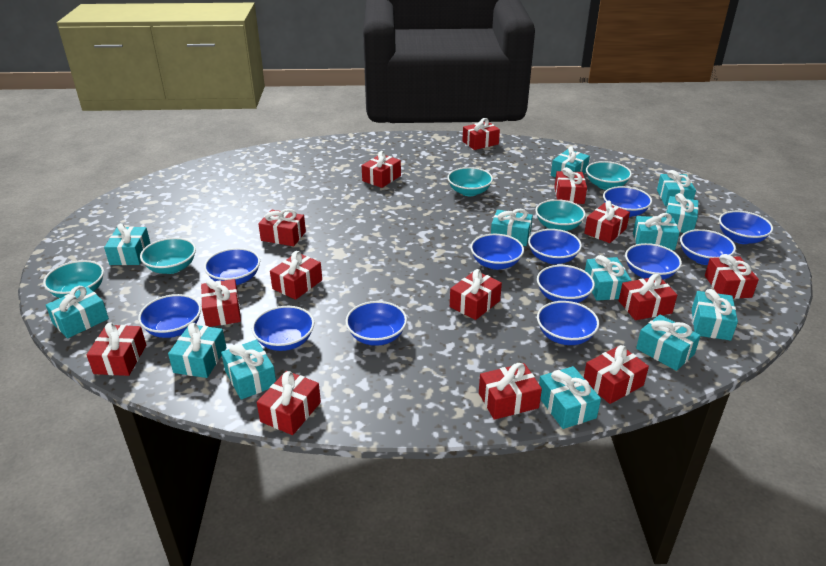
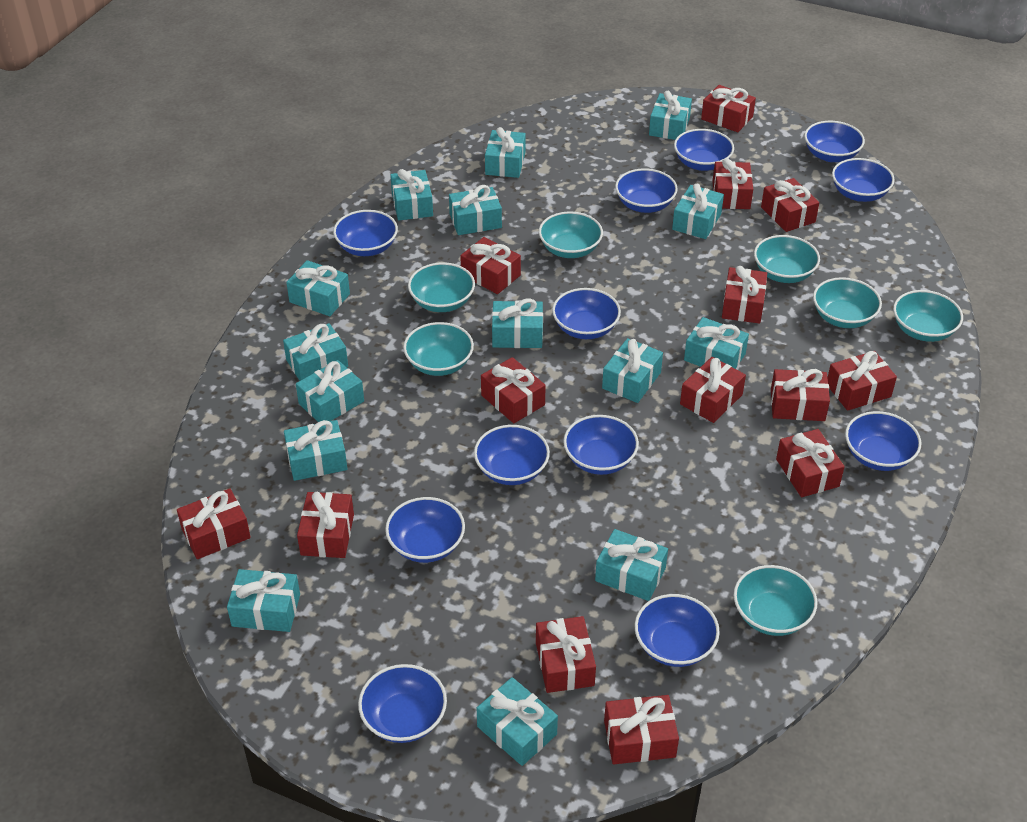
turquoise bowl: [43,260,104,298] [140,237,196,274] [447,167,493,196] [535,199,586,231] [586,161,632,190] = 5 -> [403,322,474,376] [408,263,475,312] [539,212,603,258] [734,565,818,636] [754,235,820,283] [813,277,882,328] [893,290,963,342] = 7
turquoise gift: [46,286,109,338] [104,223,151,265] [168,323,227,378] [221,340,276,400] [491,209,533,246] [539,366,601,429] [551,146,590,177] [585,255,632,301] [633,213,680,250] [636,315,701,371] [657,170,696,206] [665,193,699,233] [692,289,738,341] = 13 -> [227,569,300,632] [283,323,348,381] [284,420,347,481] [286,260,350,316] [296,360,364,422] [390,169,433,221] [449,185,502,235] [477,677,558,766] [485,127,526,178] [492,298,543,348] [595,529,668,601] [602,338,663,403] [649,91,692,140] [672,184,724,239] [684,317,749,369] = 15

